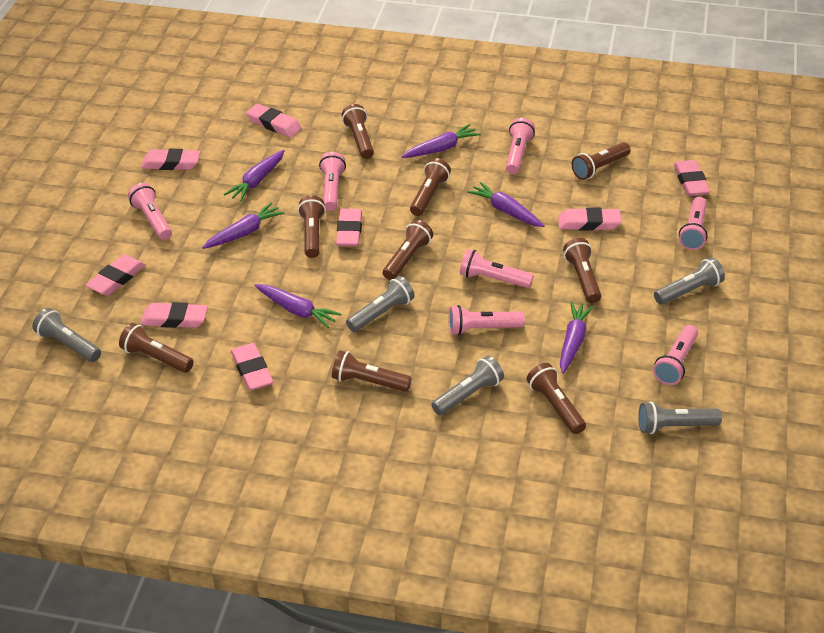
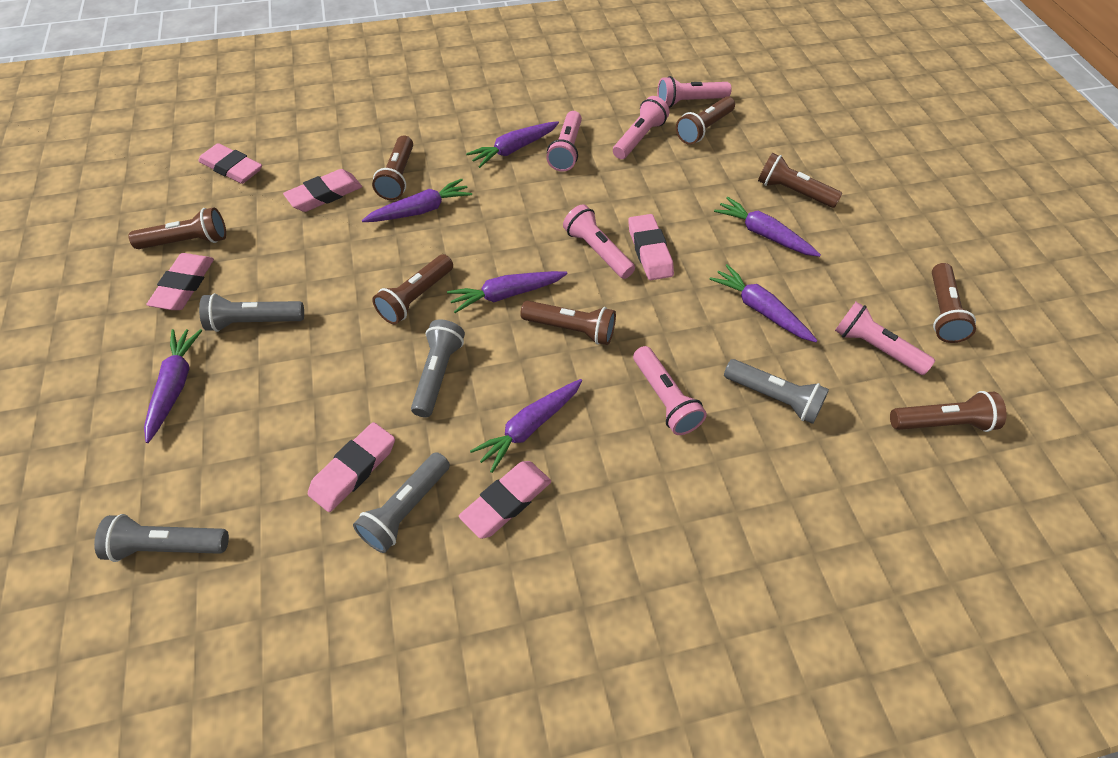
brown flashlight: [119,323,194,373] [298,195,326,258] [332,350,412,392] [342,104,374,159] [383,220,433,280] [410,158,451,216] [527,363,586,434] [563,238,601,303] [572,142,631,180] = 9 -> [129,207,226,249] [372,135,413,200] [372,254,453,324] [520,301,616,345] [676,96,735,145] [758,153,843,208] [890,391,1007,432] [932,263,976,343] = 8
pink eraser: [86,254,146,296] [140,302,208,328] [141,149,200,170] [231,343,273,390] [246,104,302,137] [336,209,362,246] [558,207,622,231] [674,160,710,196] = 8 -> [146,253,214,310] [198,143,262,184] [283,169,362,212] [308,422,395,512] [459,461,551,539] [628,214,674,280] = 6
pink flashlight: [128,183,172,240] [319,152,346,211] [449,305,525,335] [460,249,534,288] [506,118,535,174] [653,325,698,385] [679,197,708,250] = 7 -> [546,111,582,172] [563,204,635,279] [613,96,669,159] [633,346,707,435] [657,76,732,108] [835,302,935,375] = 6
purple carrot: [202,202,284,249] [224,150,285,202] [254,284,341,328] [401,124,481,158] [467,182,545,227] [560,301,594,374] = 6 -> [144,329,203,443] [362,178,472,222] [447,271,568,313] [466,121,559,168] [470,379,582,473] [709,264,818,342] [714,197,821,257] = 7

